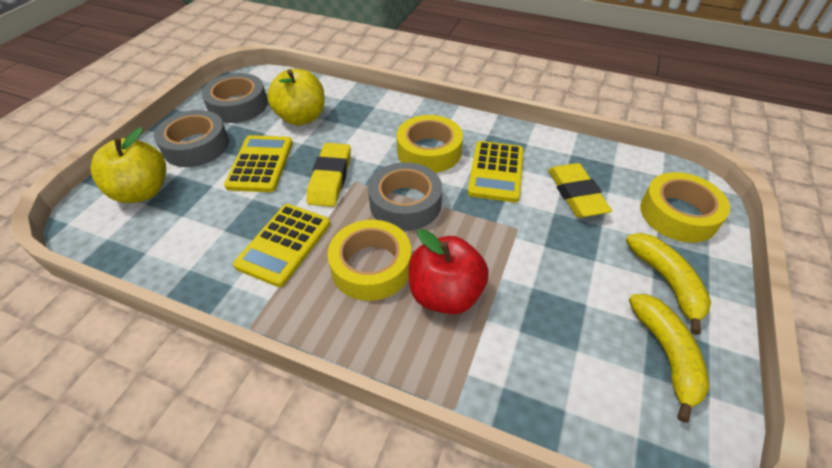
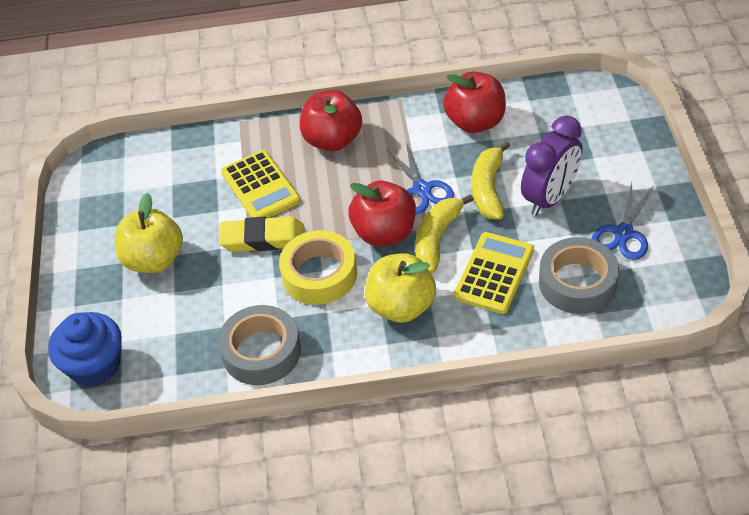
blue cupcake: none = 0 -> [48,312,122,387] = 1
blue scissors: none = 0 -> [386,142,454,214] [591,182,654,260] = 2
grey tape: [154,110,229,167] [202,73,268,123] [368,162,442,231] = 3 -> [218,305,301,385] [539,237,619,314] = 2
purple clock: none = 0 -> [521,116,583,216] = 1
red apple: [409,229,489,314] = 1 -> [300,90,362,151] [348,181,416,246] [443,72,506,133] = 3
yellow calculator: [224,135,293,192] [233,204,330,287] [468,141,524,202] = 3 -> [221,150,300,218] [454,232,534,314] = 2
yellow eraser: [307,143,351,207] [548,163,612,218] = 2 -> [219,216,304,252] = 1
yellow tape: [328,220,411,301] [397,115,463,173] [640,172,730,243] = 3 -> [279,230,357,305] = 1

